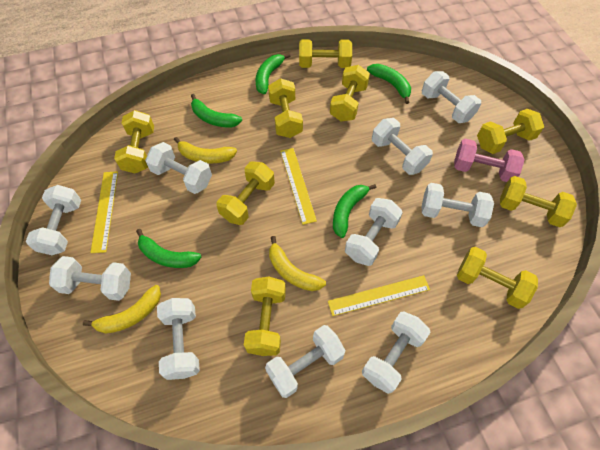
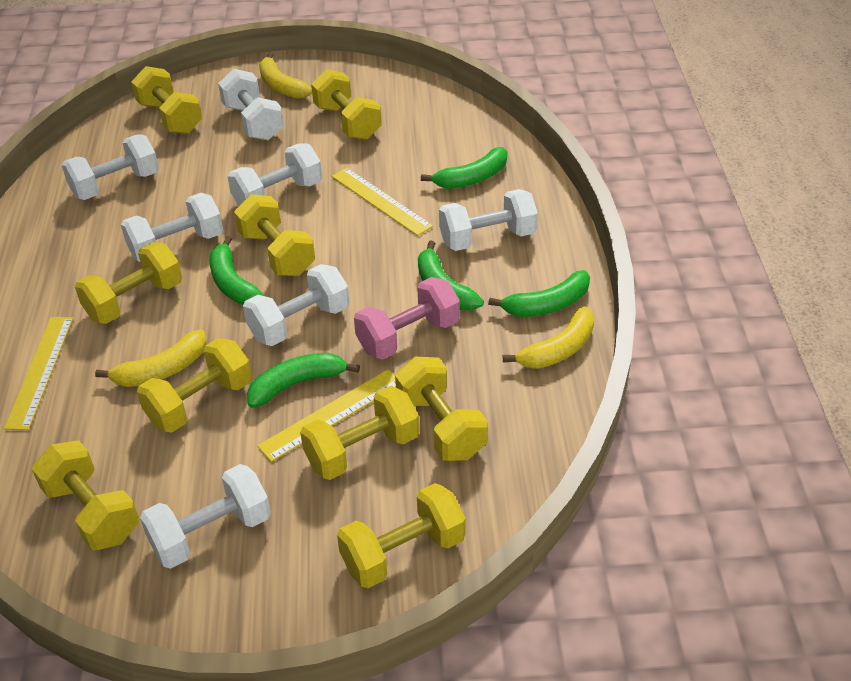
white dumbbell: [26,185,81,255] [49,256,131,301] [145,142,212,194] [157,298,200,380] [265,325,345,398] [345,198,403,266] [362,312,430,394] [372,118,433,175] [422,71,481,123] [422,183,494,227] = 10 -> [62,134,159,200] [121,193,223,262] [140,464,271,569] [218,69,284,140] [227,143,322,206] [243,264,350,346] [439,189,538,251] = 7

